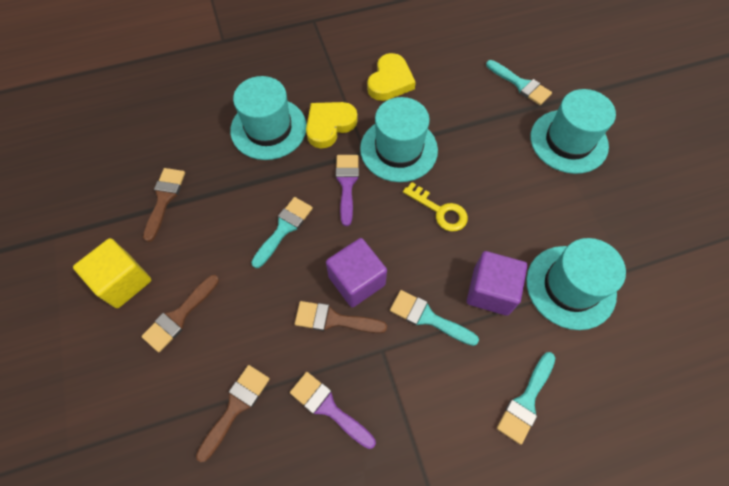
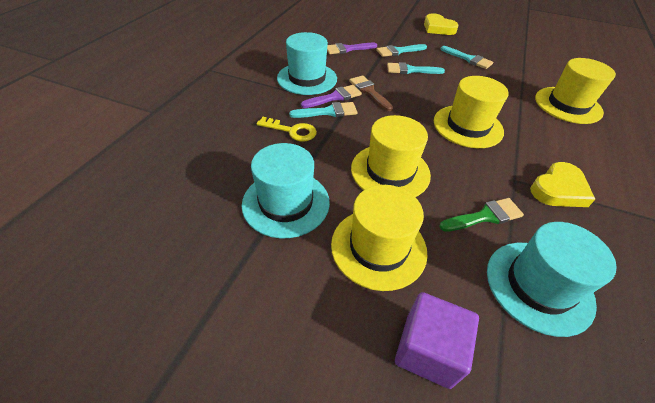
brown brush: [141,275,219,352] [143,168,185,242] [196,365,270,462] [295,301,387,333] = 4 -> [349,75,393,111] = 1
green brush: none = 0 -> [439,198,524,232] = 1
purple cube: [326,238,387,307] [467,251,527,316] = 2 -> [395,292,479,389] = 1
turquoise hat: [230,76,307,160] [360,97,438,182] [526,238,626,330] [530,89,616,174] = 4 -> [242,143,330,238] [277,32,337,95] [487,222,617,337] = 3
yellow cube: [73,238,151,308] = 1 -> none = 0
yellow hat: none = 0 -> [331,185,428,291] [351,115,431,197] [434,76,508,148] [535,58,616,124] = 4

